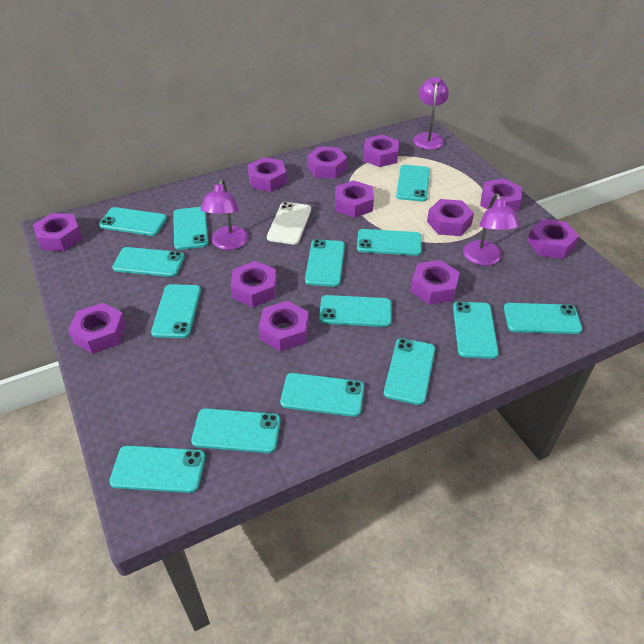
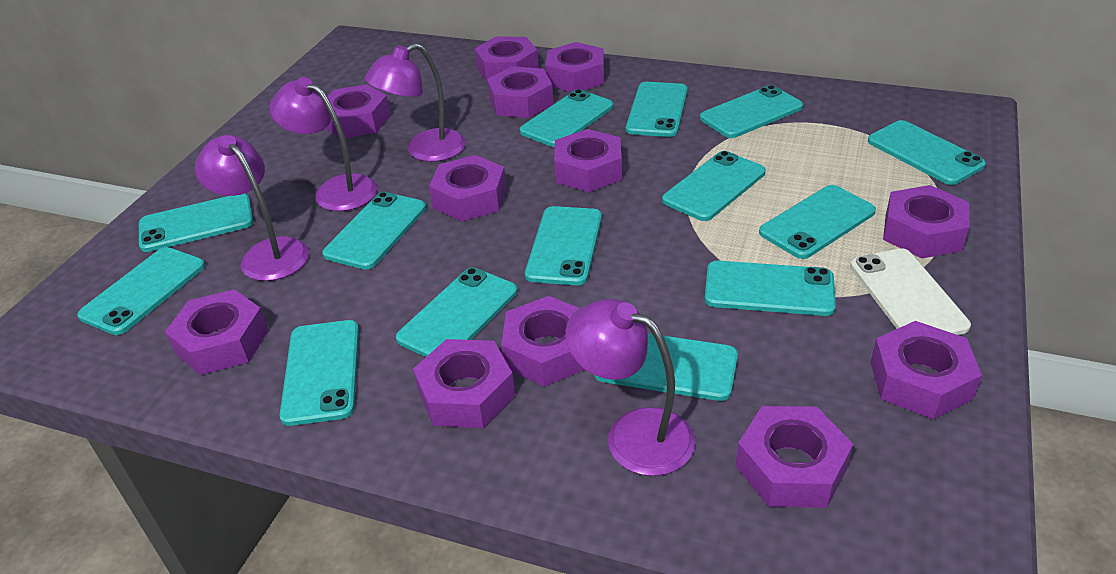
purple lamp: [200,179,249,250] [413,77,449,150] [463,194,520,266] = 3 -> [195,135,309,281] [270,77,377,211] [365,43,466,162] [566,299,695,476] = 4

